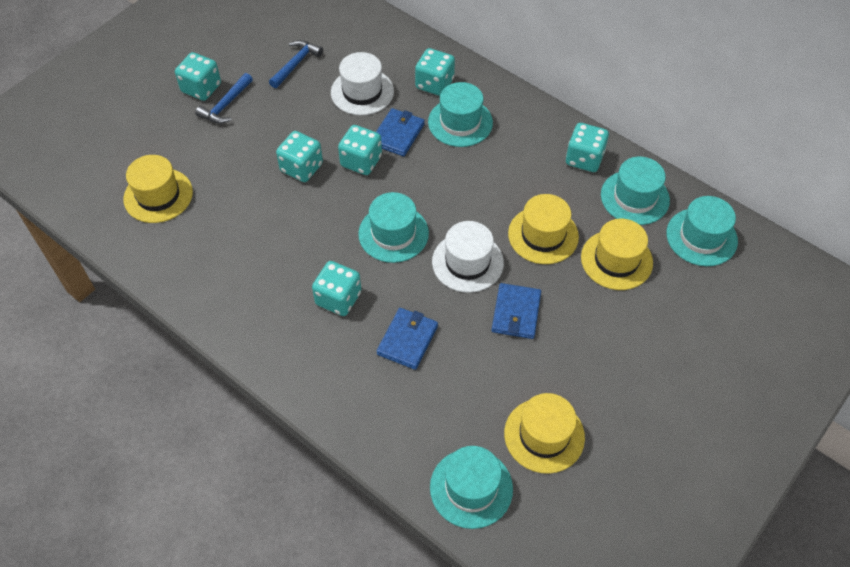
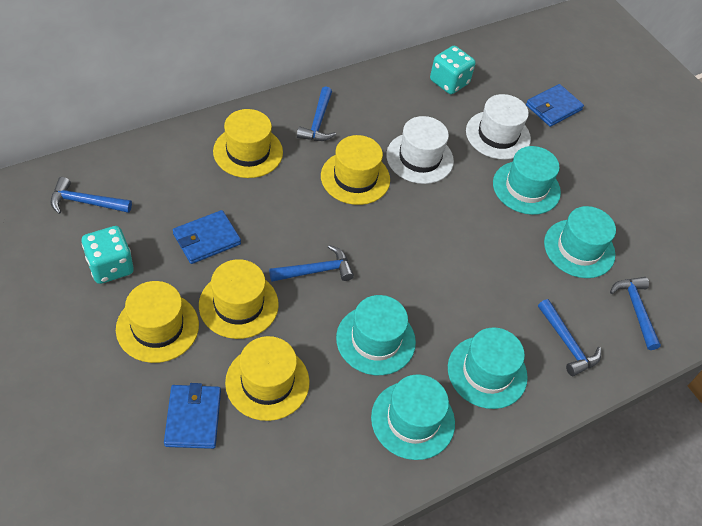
blue hammer: [195,73,253,124] [269,40,323,88] = 2 -> [51,177,132,214] [269,245,354,282] [297,86,336,141] [538,299,601,376] [610,277,661,350] = 5
turquoise dice: [175,52,221,101] [276,131,323,182] [312,261,361,316] [338,125,382,175] [415,48,455,96] [566,123,609,172] = 6 -> [82,226,134,284] [430,45,476,94] = 2
yellow hat: [123,155,193,223] [504,393,585,474] [508,194,579,264] [581,219,653,290] = 4 -> [116,281,199,363] [199,259,279,339] [213,109,283,178] [225,336,310,421] [321,135,390,205] = 5

